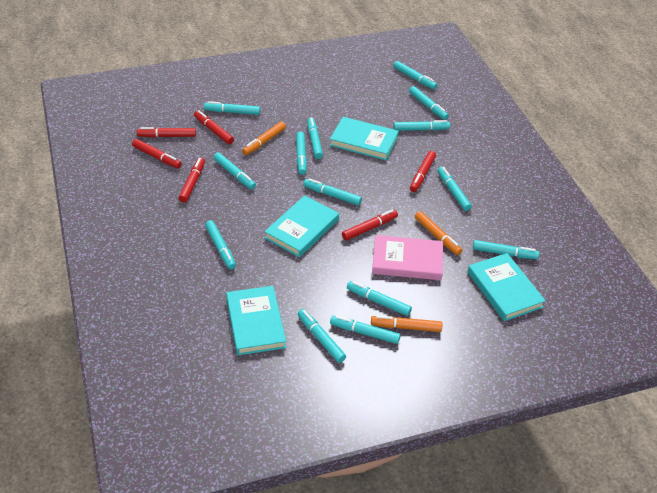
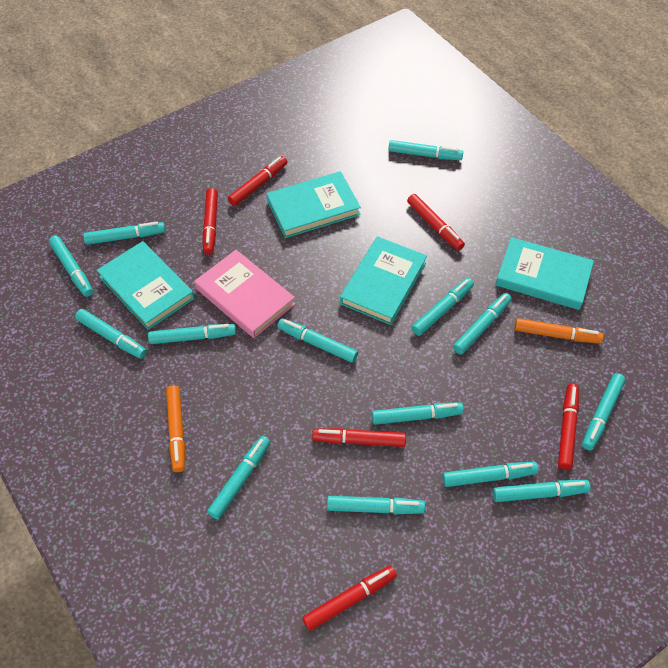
orange marker: [242,121,286,155] [371,315,442,332] [415,211,462,255] = 3 -> [166,385,185,472] [515,318,604,344] = 2

